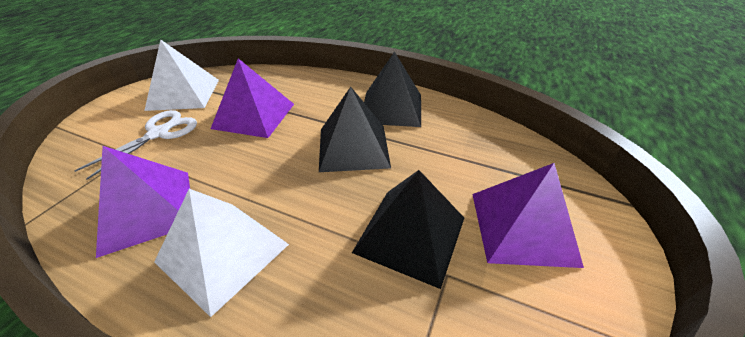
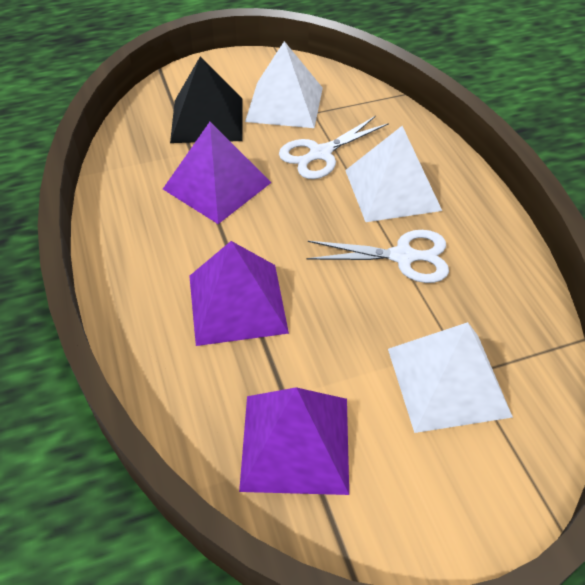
black pyramid: [319,87,391,172] [352,170,464,289] [364,51,421,127] = 3 -> [170,57,243,143] = 1
white pyramid: [144,39,219,111] [154,189,289,317] = 2 -> [245,41,323,128] [345,126,442,222] [388,322,513,433] = 3
white scissors: [74,110,197,180] = 1 -> [279,116,389,179] [306,230,449,283] = 2

